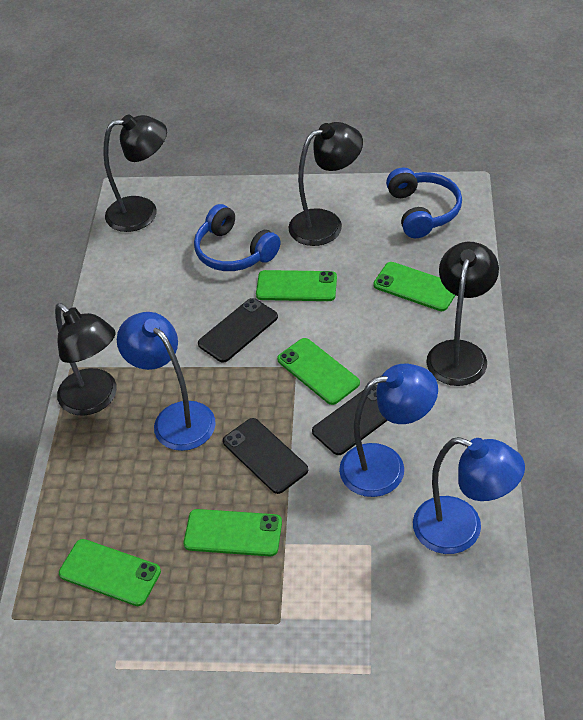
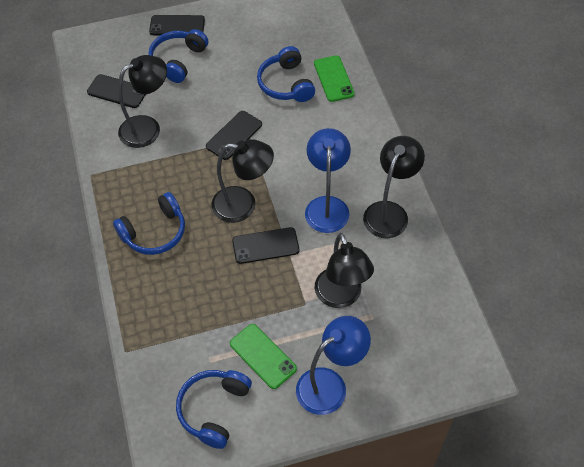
black phone: [198,298,278,363] [223,418,308,494] [312,385,388,455] = 3 -> [87,74,146,108] [149,15,205,35] [206,111,262,160] [232,227,299,264] = 4
blue headphones: [194,204,280,271] [386,167,462,238] = 2 -> [113,192,185,255] [149,29,208,83] [176,370,252,449] [257,46,315,102] = 4
blue lamp: [117,312,216,451] [339,363,438,497] [413,437,525,554] = 3 -> [296,316,371,415] [305,128,351,233] = 2
green phone: [59,539,161,606] [184,509,282,556] [256,270,337,301] [277,338,360,405] [373,262,456,311] = 5 -> [230,324,297,389] [314,55,355,102] = 2

